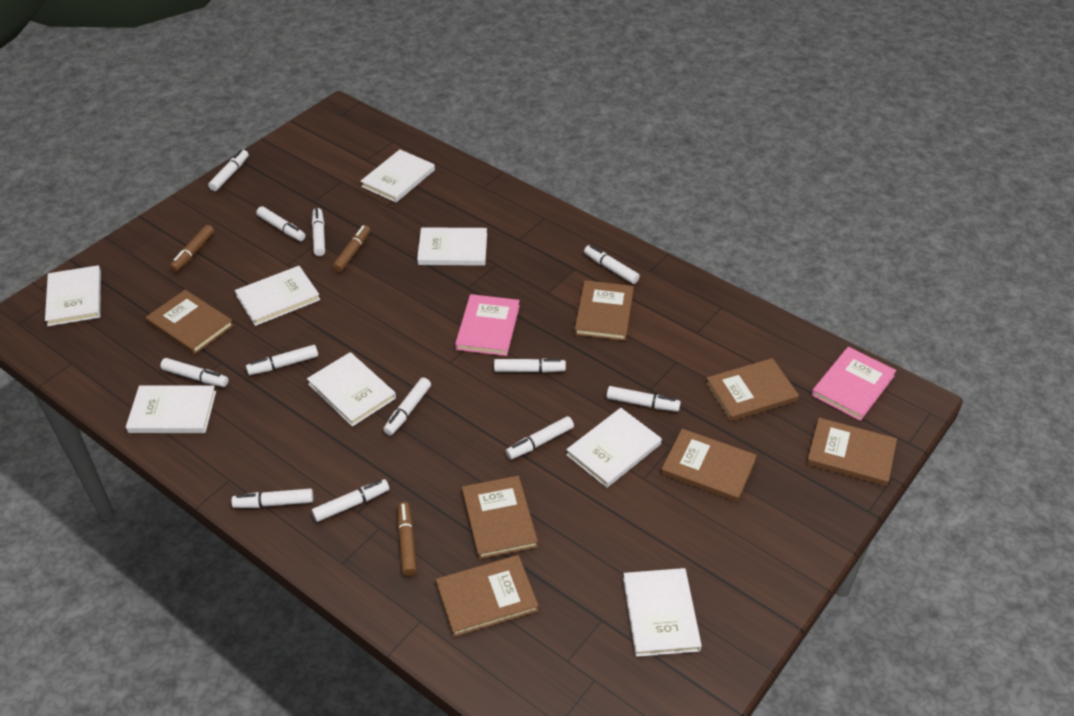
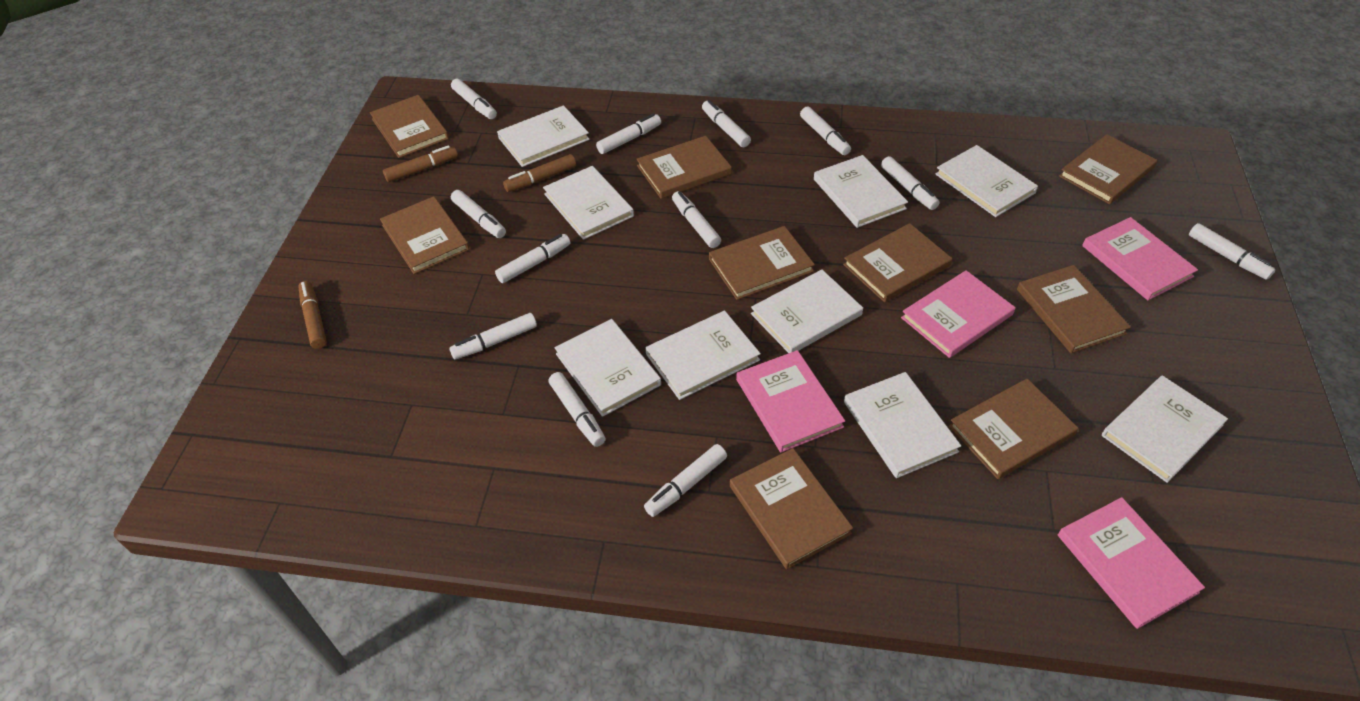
brown book: [146,290,234,355] [436,555,539,637] [462,476,538,559] [574,280,634,341] [661,428,757,502] [705,358,799,422] [806,418,897,486] = 7 -> [370,95,449,158] [380,196,470,274] [637,136,732,199] [709,226,815,300] [730,448,853,569] [843,223,952,302] [949,379,1078,479] [1017,265,1131,353] [1059,134,1157,204] = 9
pink book: [455,294,520,356] [811,347,896,421] = 2 -> [736,350,845,452] [901,270,1015,358] [1058,497,1205,629] [1082,217,1198,300] = 4
white book: [45,265,101,326] [126,385,216,433] [235,266,320,326] [307,352,396,427] [360,149,435,203] [417,227,487,266] [566,408,662,488] [623,568,702,657] = 8 -> [497,105,590,167] [543,166,634,240] [555,319,661,417] [645,311,761,400] [751,269,863,353] [814,155,908,228] [844,372,961,478] [936,145,1038,217] [1102,375,1228,483] = 9

